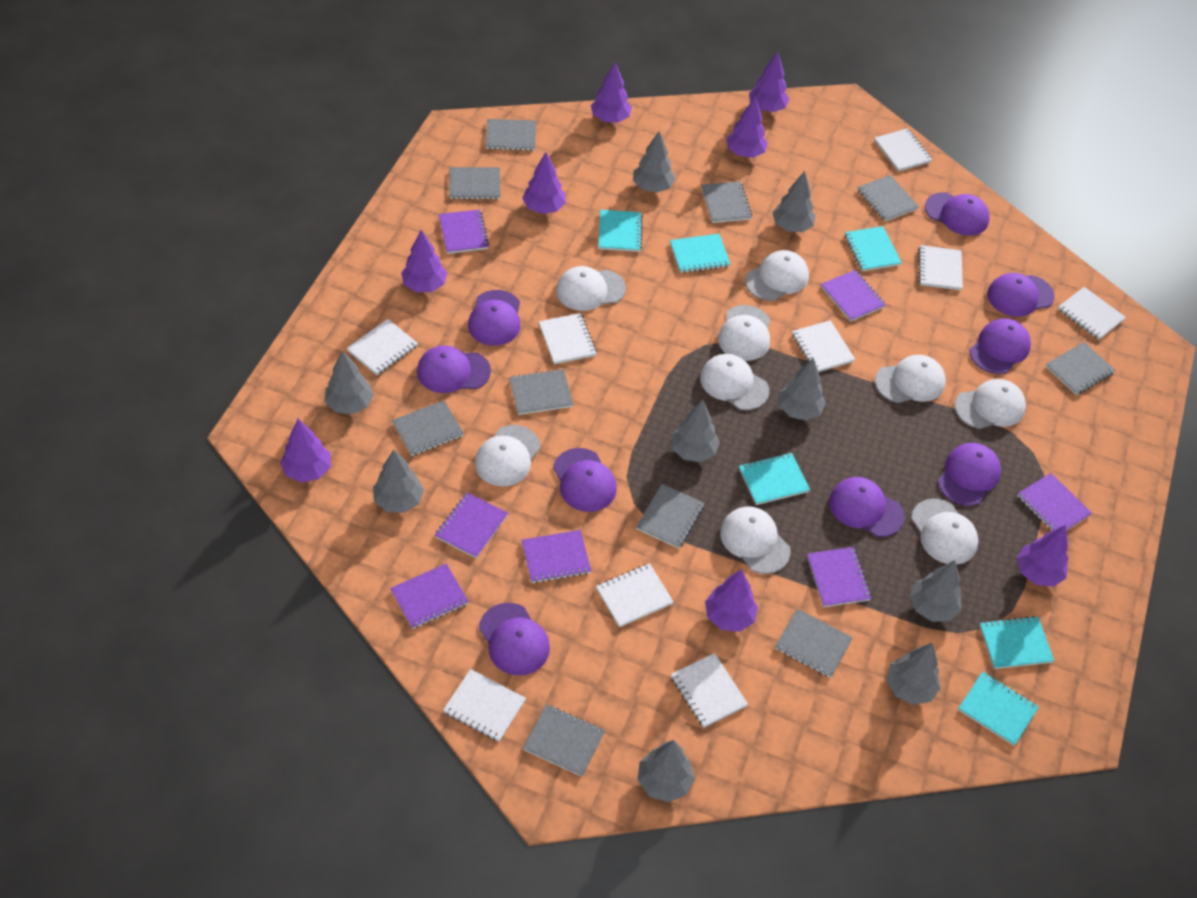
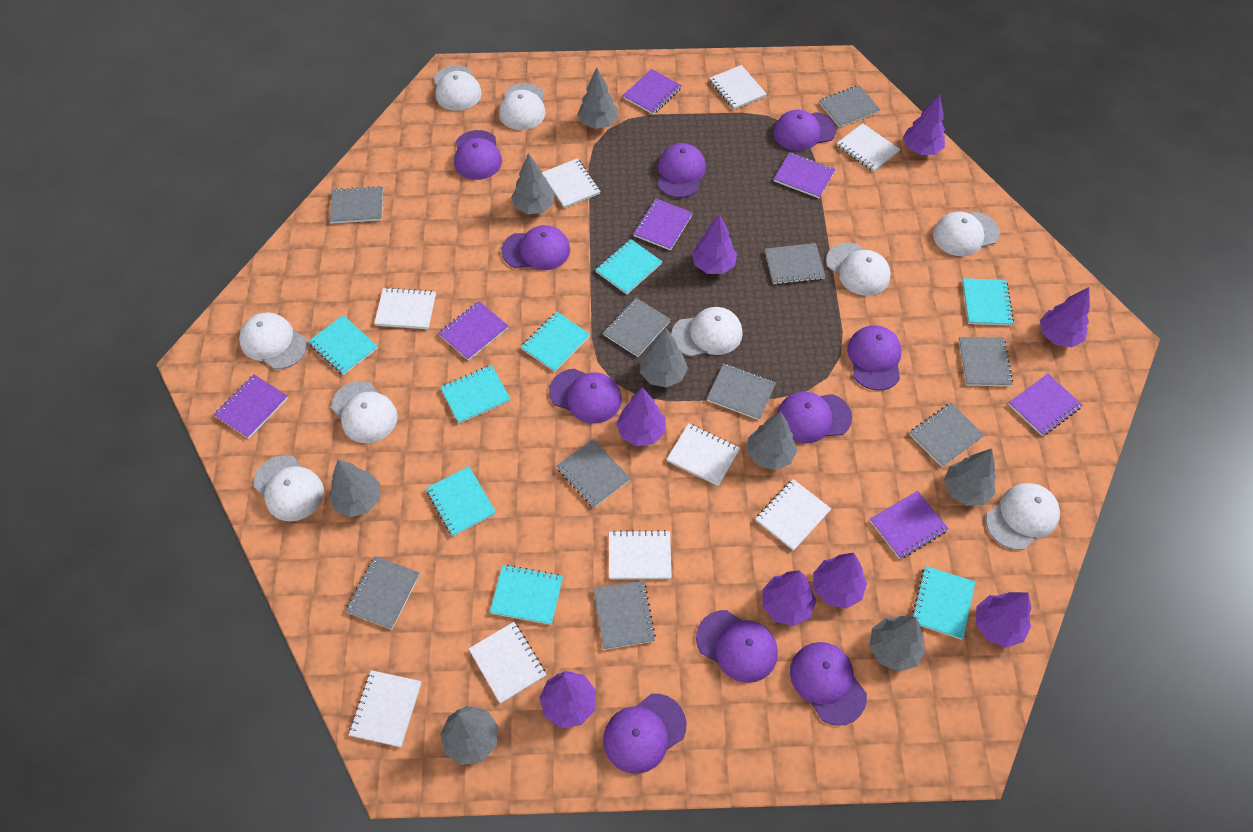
grey tree: [325,351,374,415] [373,449,424,513] [633,131,676,193] [638,740,695,802] [671,399,720,462] [772,171,816,232] [779,358,826,421] [886,643,941,705] [910,560,961,622] = 9 -> [329,459,380,517] [440,706,498,765] [511,153,555,214] [577,68,618,129] [640,327,688,388] [747,411,797,470] [869,616,926,672] [944,449,996,506] = 8
purple cap: [417,345,491,393] [468,290,521,346] [479,603,550,676] [553,448,617,512] [829,477,904,537] [925,192,989,236] [938,443,1001,506] [969,318,1031,374] [987,273,1055,317] = 9 -> [454,130,502,180] [501,225,570,270] [549,369,622,423] [603,694,686,774] [658,143,706,198] [696,610,778,683] [773,110,836,151] [777,392,852,443] [790,642,867,726] [847,325,902,391] = 10
turquoise notebook: [598,210,643,252] [670,234,730,273] [739,453,810,505] [845,226,902,271] [958,671,1039,746] [979,616,1054,669] = 6 -> [308,315,378,375] [426,466,496,536] [440,365,511,424] [490,565,563,625] [521,312,590,372] [595,239,662,295] [911,566,975,640] [962,278,1014,326] = 8

